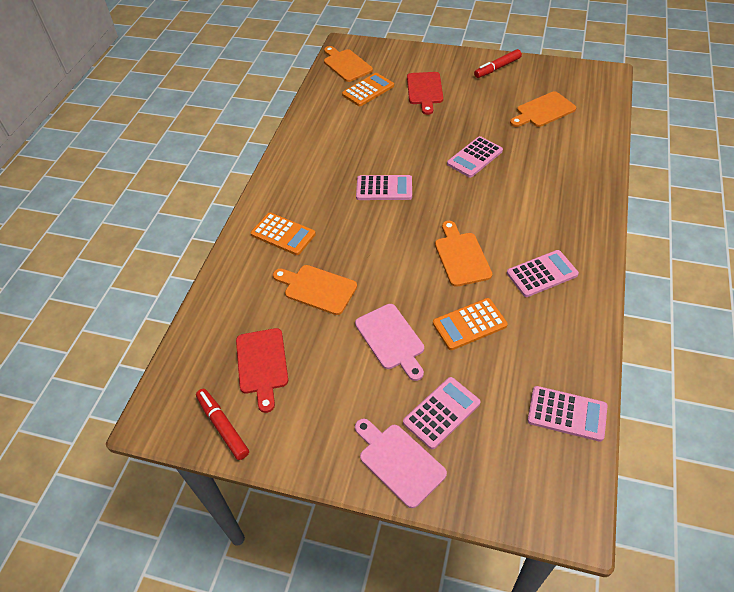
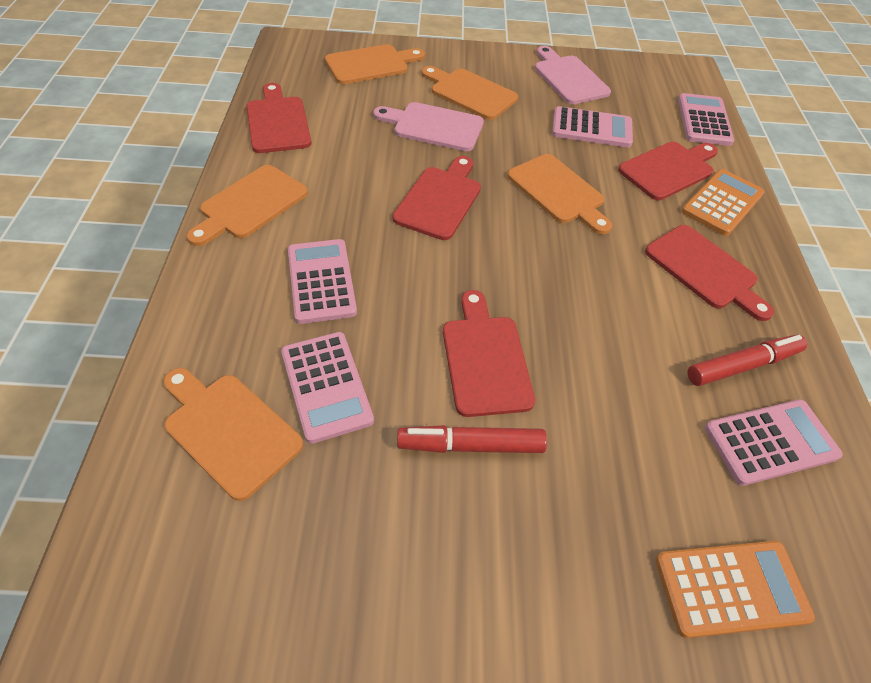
orange calculator: [251,213,316,255] [342,73,394,106] [433,298,508,350] = 3 -> [655,541,815,638] [682,169,765,236] = 2
orange cutting board: [273,265,357,315] [324,46,373,82] [435,221,492,287] [510,91,576,127] = 4 -> [163,368,303,501] [187,165,308,246] [325,44,425,84] [421,66,518,120] [507,154,612,234] = 5
red cutting board: [236,328,288,413] [407,72,443,115] = 2 -> [247,83,311,153] [393,156,481,240] [443,290,535,417] [618,142,718,200] [645,225,774,321] = 5

